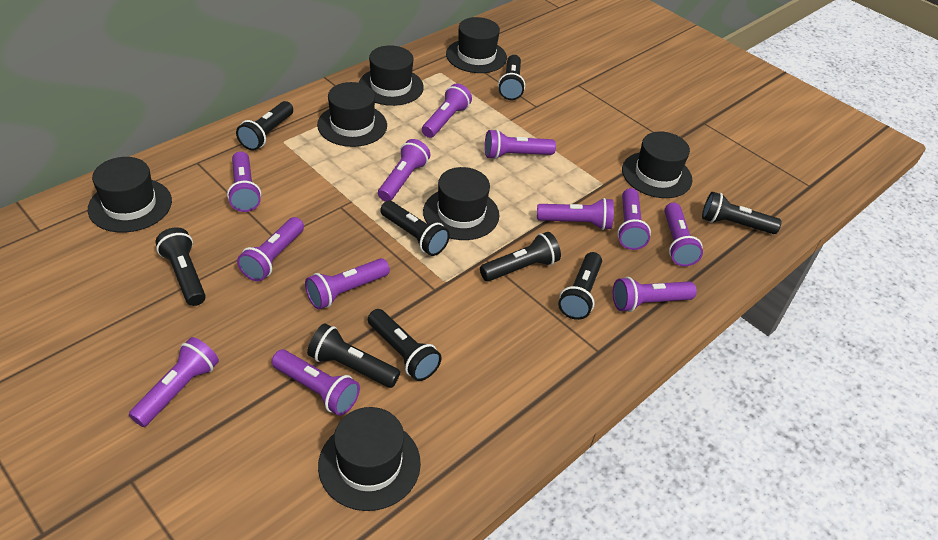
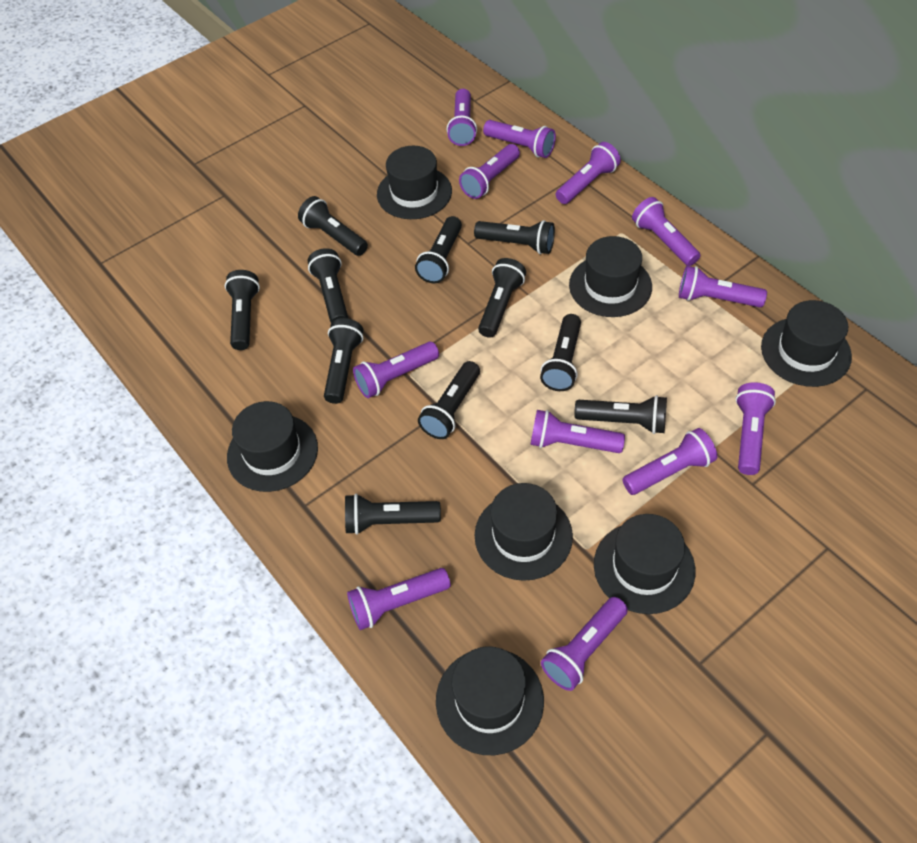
black flashlight: [155,227,206,306] [236,101,293,151] [307,323,400,388] [368,309,442,381] [380,201,450,256] [480,232,561,282] [498,55,525,100] [558,252,602,320] [702,192,781,234] = 9 -> [225,270,260,350] [298,196,368,256] [308,248,348,323] [324,318,363,404] [345,494,441,535] [415,216,462,283] [418,361,480,439] [474,220,555,254] [478,258,526,338] [540,314,581,391] [574,395,667,434] = 11

